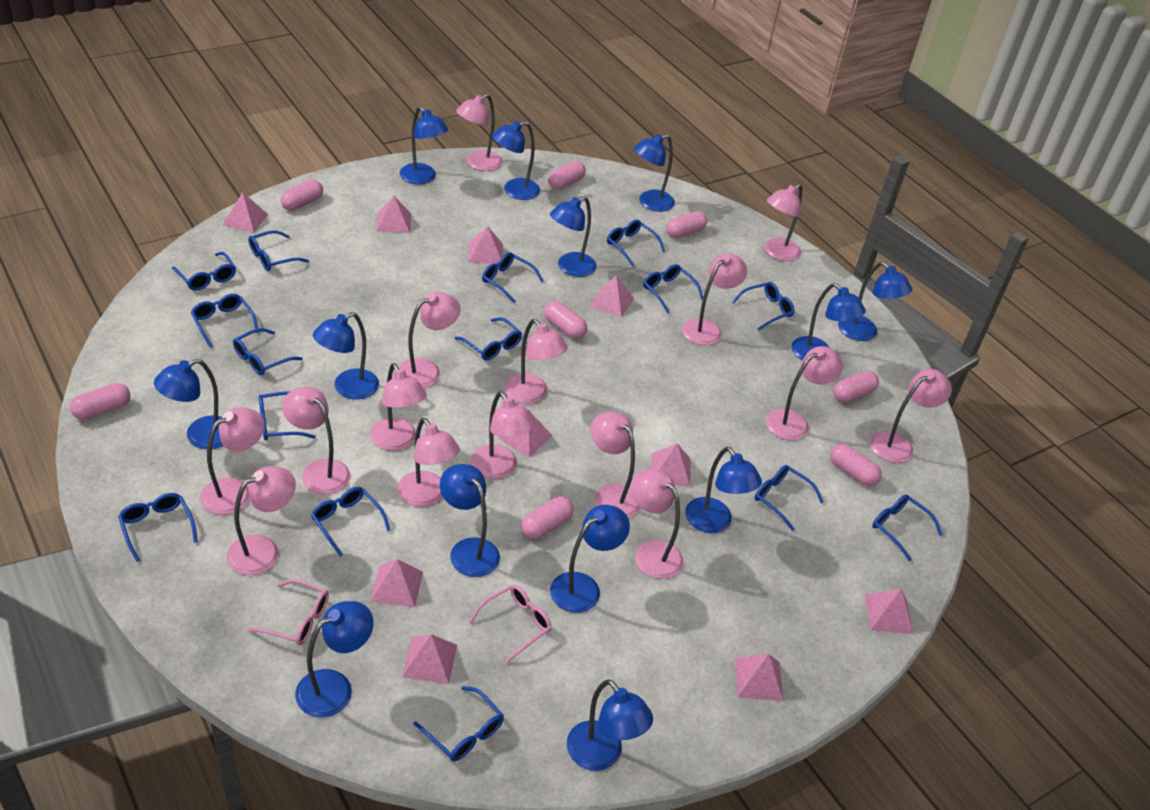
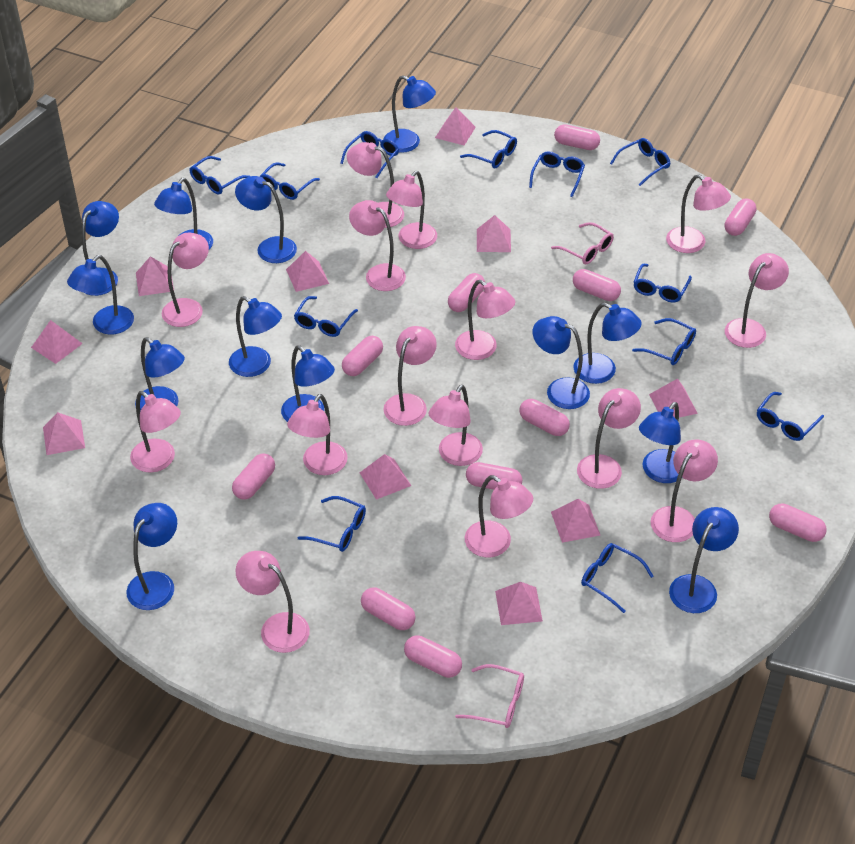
blue glasses: [118,493,198,562] [172,252,236,291] [190,294,259,348] [233,328,303,375] [248,230,309,271] [259,392,316,440] [311,487,391,557] [413,686,504,761] [455,317,522,360] [482,252,544,304] [607,220,665,267] [643,264,703,313] [732,282,795,330] [755,465,824,531] [872,495,943,561] = 15 -> [189,156,250,194] [259,162,320,200] [294,296,358,337] [298,496,366,552] [341,131,399,178] [460,130,517,168] [529,151,585,197] [581,543,653,613] [610,138,670,186] [632,318,696,365] [633,264,692,303] [757,392,824,441] = 12
pink capsule: [70,383,130,420] [280,180,323,211] [521,496,574,539] [544,301,587,339] [548,161,586,189] [666,211,707,238] [830,444,882,486] [833,371,879,403] = 8 -> [232,453,275,500] [342,336,383,376] [361,588,416,630] [404,635,462,678] [448,273,485,312] [466,462,522,490] [519,399,570,436] [554,124,600,150] [573,269,621,301] [725,198,756,236] [769,504,827,542] = 11

